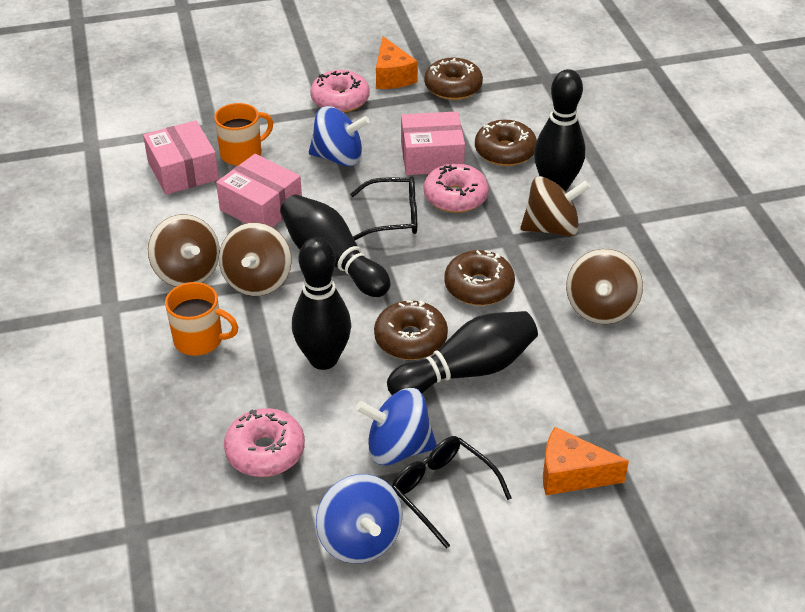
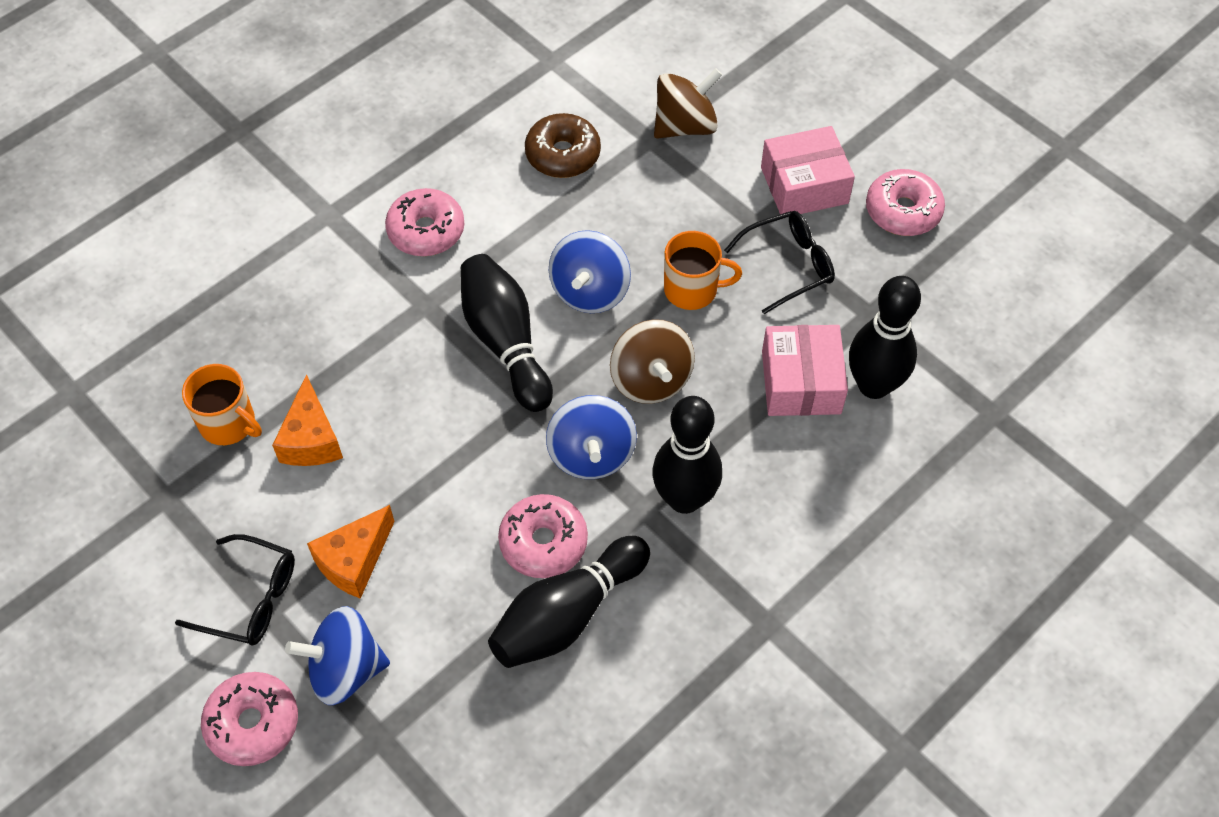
brown donut: [374,300,448,360] [424,58,483,100] [444,250,515,306] [475,120,537,166] = 4 -> [525,113,601,178] = 1
brown spinning top: [148,214,220,287] [219,223,292,296] [520,176,590,237] [566,249,643,324] = 4 -> [610,319,695,404] [654,68,722,139] = 2
pink box: [143,120,219,195] [216,154,302,227] [401,111,465,175] = 3 -> [761,126,855,214] [762,325,848,416] = 2
pink donut: [224,408,305,477] [310,70,370,113] [424,163,489,213] = 3 -> [201,672,298,766] [385,188,464,256] [498,494,588,578] [866,169,945,236] = 4

